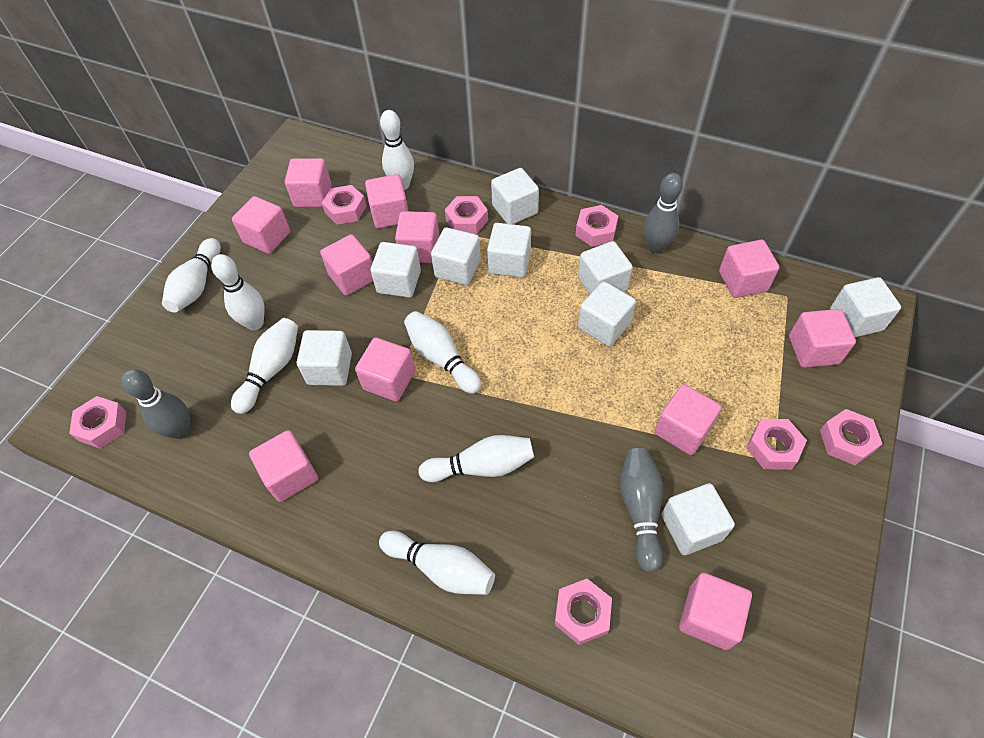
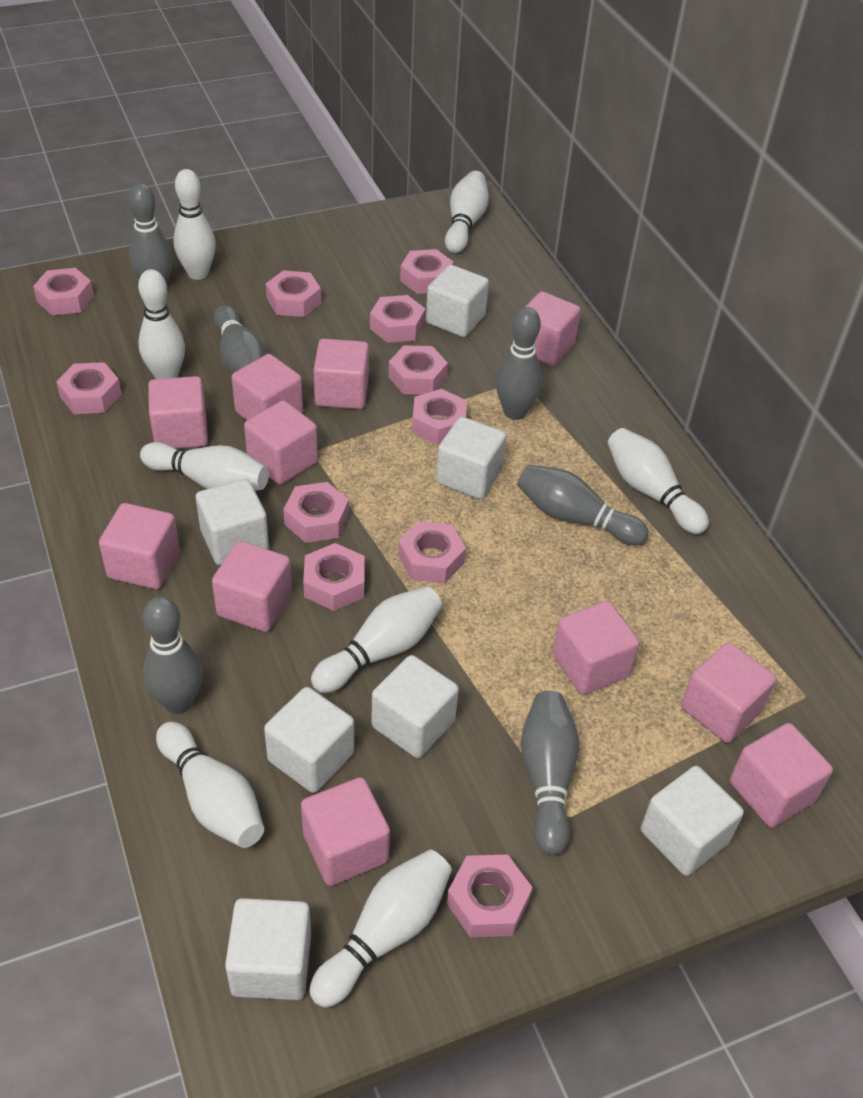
grey bowling pin: [121,369,190,439] [620,448,663,573] [644,173,683,254] = 3 -> [129,183,172,284] [143,596,203,714] [213,305,266,373] [496,307,542,420] [517,465,649,546] [521,691,579,855] = 6
pink nut: [69,396,126,448] [322,185,366,225] [445,196,488,234] [554,579,612,645] [575,205,618,247] [746,419,807,470] [820,409,882,465] = 7 -> [33,268,94,315] [56,362,122,414] [266,270,321,317] [283,482,349,543] [303,543,365,611] [370,295,426,343] [389,345,448,395] [398,521,466,584] [400,249,454,294] [412,389,467,445] [447,854,533,937] = 11
white bowling pin: [162,238,221,313] [211,254,265,330] [231,318,298,414] [379,531,495,595] [380,110,414,190] [404,311,481,394] [419,435,534,482] = 7 -> [138,269,185,379] [140,442,269,491] [156,722,264,848] [173,169,216,280] [309,849,452,1007] [311,586,442,693] [445,171,489,253] [607,428,709,534] = 8
white cube: [297,330,352,386] [370,242,421,298] [431,227,481,285] [487,223,531,278] [491,168,539,224] [578,241,633,294] [578,281,636,346] [662,483,735,555] [830,277,901,337] = 9 -> [196,479,269,565] [225,898,311,1000] [264,687,354,793] [371,655,459,758] [426,265,489,337] [436,417,507,499] [641,766,744,876] = 7

